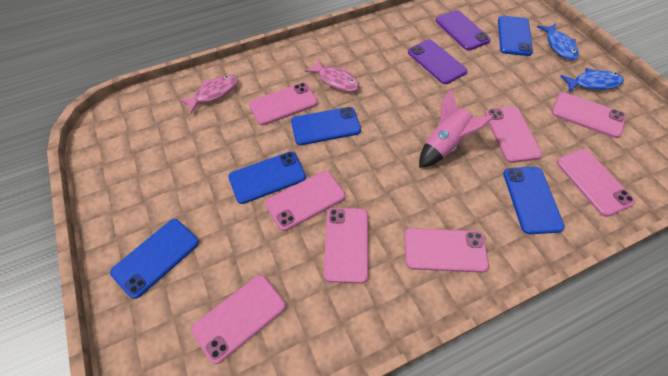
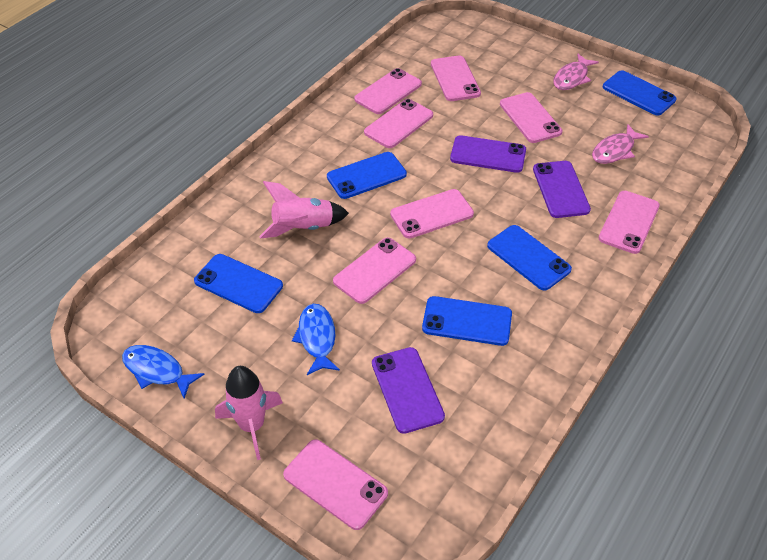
pink rocket: [419,89,494,168] = 1 -> [215,366,283,460] [259,181,349,238] = 2
purple phone: [408,39,468,84] [436,10,491,51] = 2 -> [372,347,445,434] [450,135,526,173] [533,161,591,218] = 3

